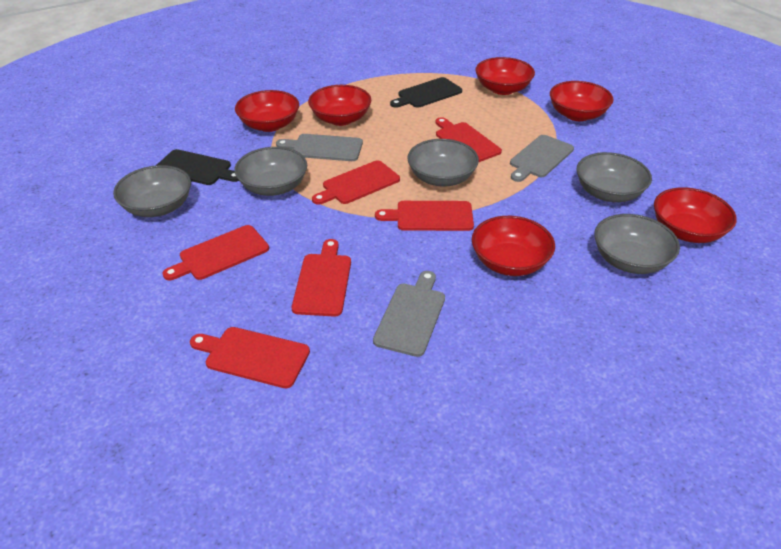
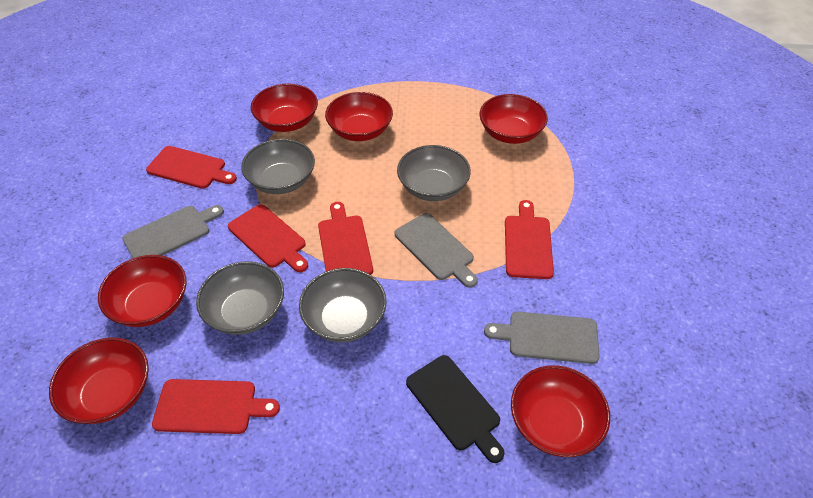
black cutting board: [156,149,239,185] [390,77,462,108] = 2 -> [406,355,505,463] = 1
grey bowl: [113,165,191,217] [234,147,307,196] [407,139,479,187] [577,152,652,202] [594,214,680,274] = 5 -> [196,261,284,335] [241,139,315,194] [299,268,387,342] [397,145,471,201] = 4
red cutting board: [162,225,269,280] [190,327,310,388] [292,239,351,317] [312,161,400,205] [375,201,474,231] [436,117,502,162] = 6 -> [146,146,237,189] [152,379,280,434] [228,204,308,272] [318,202,373,275] [505,200,554,279] = 5

